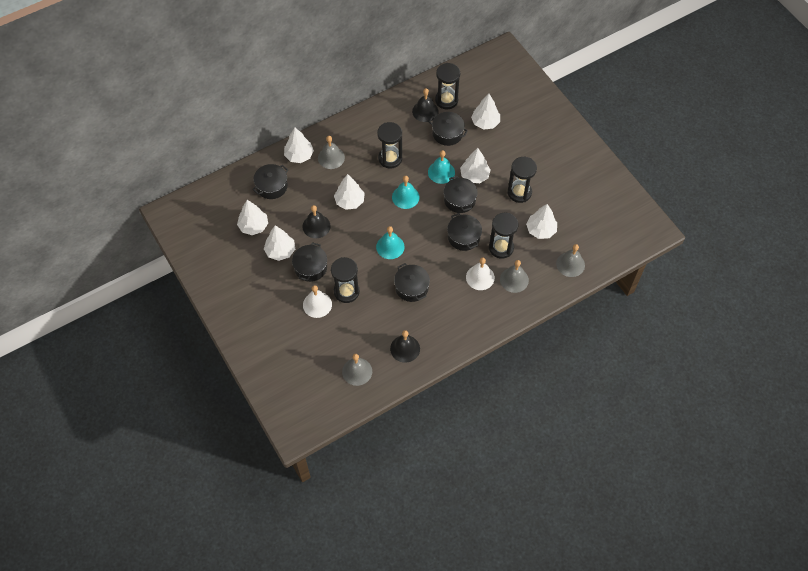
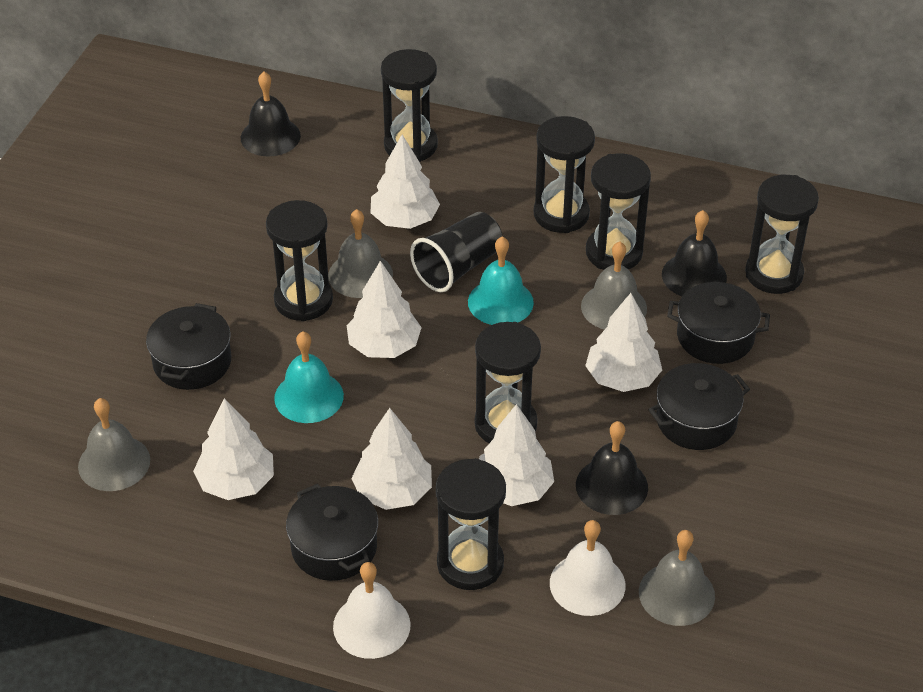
black cup: none = 0 -> [410,212,502,292] = 1
black hourglass: [331,257,360,303] [377,122,402,169] [435,63,460,109] [489,213,519,259] [507,157,537,203] = 5 -> [266,200,333,322] [381,49,438,162] [436,458,506,590] [475,322,541,443] [534,116,595,233] [586,154,651,270] [745,175,819,294] = 7
black pot: [252,164,288,199] [292,242,327,282] [394,263,430,302] [429,112,468,146] [444,176,478,213] [447,213,482,251] = 6 -> [146,303,231,390] [286,483,378,581] [648,363,750,450] [667,282,770,364] = 4
turquoise bell: [376,226,405,259] [392,176,420,209] [428,150,455,184] = 3 -> [274,332,344,423] [468,236,534,325] = 2
white tree: [237,200,268,235] [264,226,295,261] [284,128,314,163] [334,174,365,210] [460,148,490,183] [471,94,500,130] [526,204,557,239] = 7 -> [193,398,274,500] [347,261,422,358] [351,408,432,510] [370,135,440,229] [479,404,554,506] [585,293,662,392] = 6

